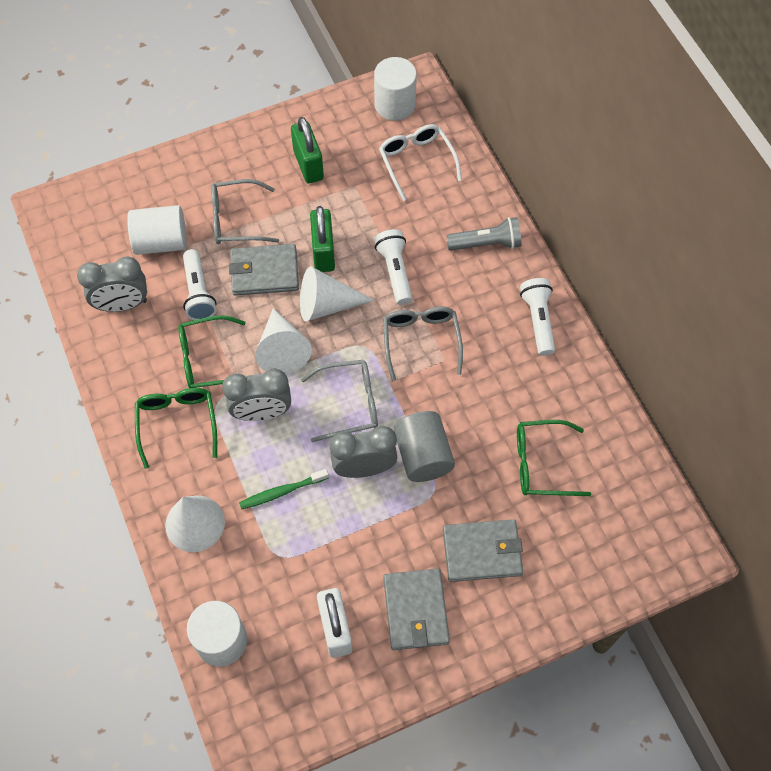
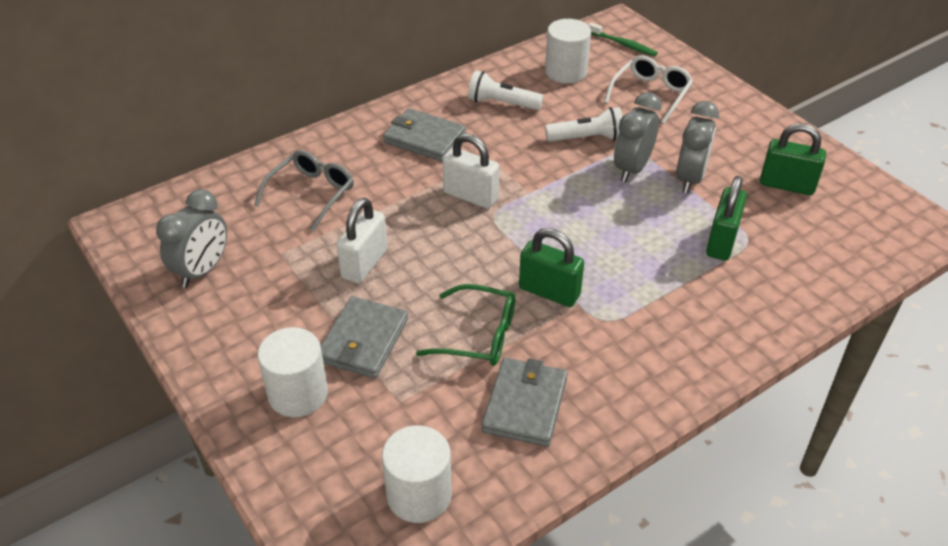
green glasses: [135,388,217,469] [178,315,245,388] [517,420,591,496] = 3 -> [416,284,515,366] = 1
green padlock: [291,117,324,184] [310,206,335,272] = 2 -> [519,228,584,307] [706,176,747,261] [760,124,826,195] = 3
grey cylinder: [394,411,455,482] = 1 -> none = 0
grey flashlight: [446,217,521,251] = 1 -> none = 0
grey glasses: [211,179,279,244] [301,360,378,442] [383,307,463,381] = 3 -> [254,150,354,232] = 1
white cone: [165,496,225,552] [255,308,312,374] [300,266,375,321] = 3 -> none = 0
white flashlight: [183,249,216,320] [374,229,412,305] [520,278,555,356] = 3 -> [468,70,543,110] [545,107,623,142] = 2
white padlock: [317,588,352,658] = 1 -> [336,198,388,284] [443,133,499,209] = 2

